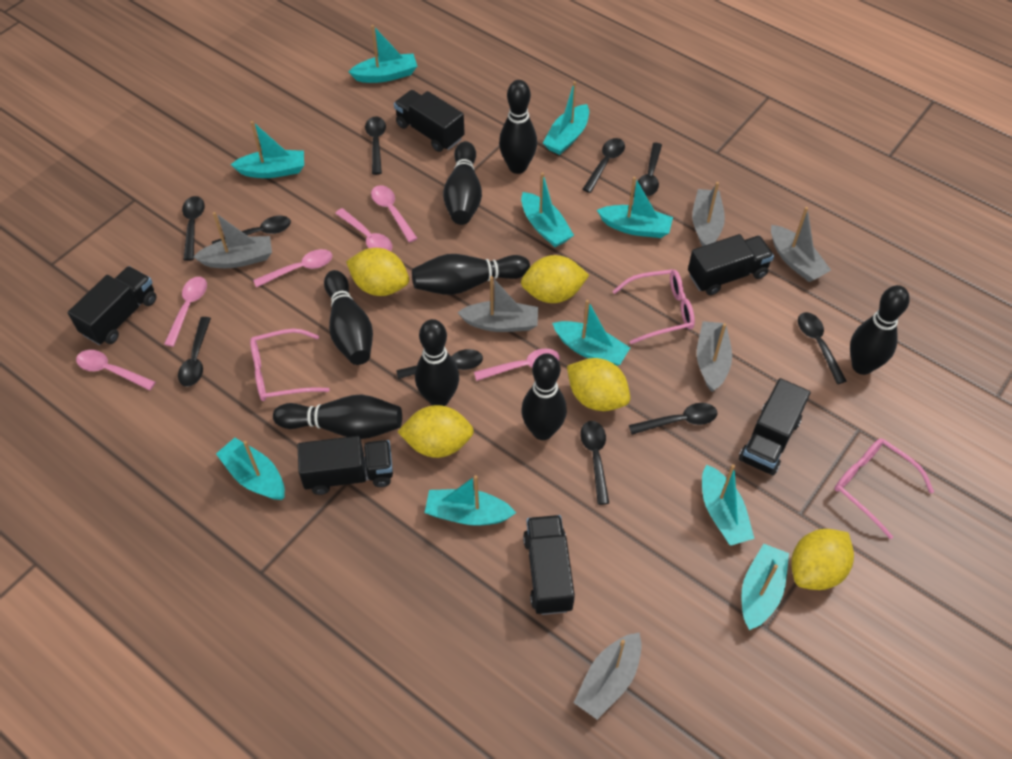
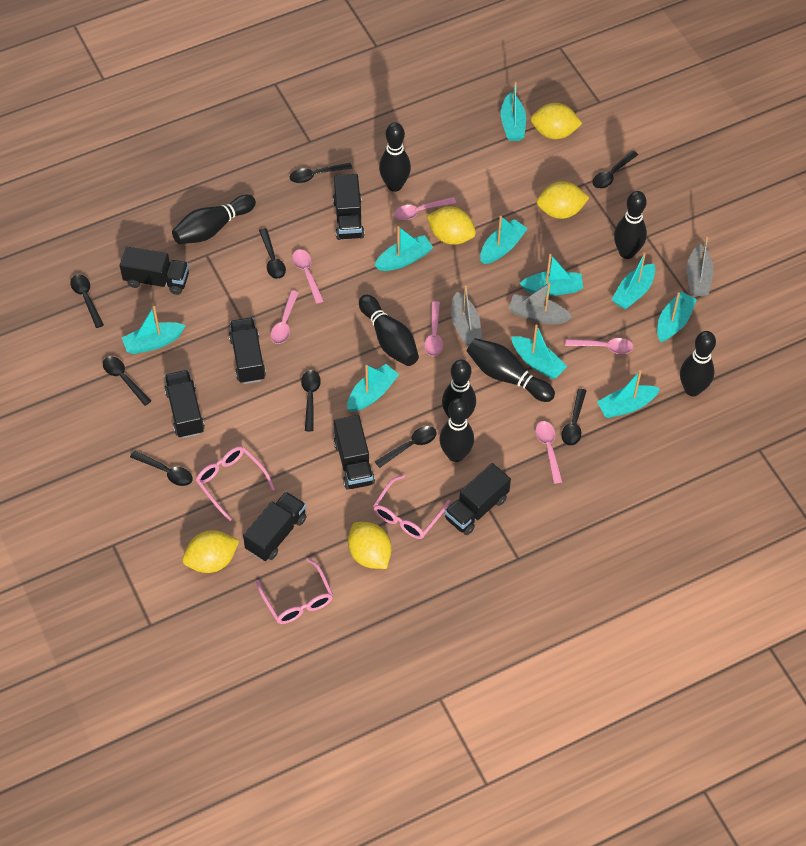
black spoon: [178,317,211,387] [182,196,205,261] [212,216,291,244] [365,116,386,175] [396,349,483,379] [580,421,609,505] [582,138,625,193] [629,403,717,435] [638,143,662,196] [798,312,847,384] = 10 -> [70,274,104,328] [103,356,151,406] [130,451,193,486] [259,228,286,279] [290,163,352,183] [301,370,321,431] [375,426,436,468] [561,388,586,446] [593,151,638,189] = 9
black truck: [67,266,157,345] [297,436,393,495] [394,90,465,152] [523,515,575,615] [688,234,774,295] [739,378,811,475] = 6 -> [120,247,189,295] [164,370,205,438] [229,318,266,384] [243,492,307,561] [333,174,365,240] [334,415,375,490] [445,463,511,535] = 7
grey boat: [193,212,272,268] [457,276,538,332] [574,633,642,720] [692,182,725,246] [697,321,732,392] [771,207,831,282] = 6 -> [451,286,482,346] [508,282,572,324] [687,237,714,296] = 3

